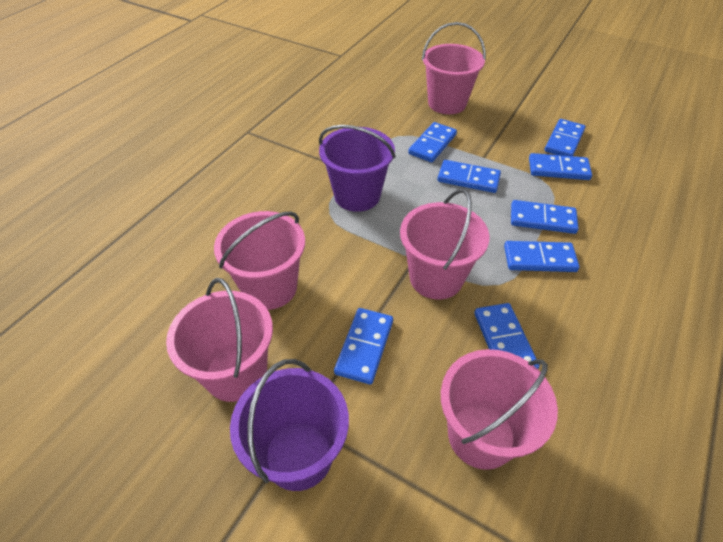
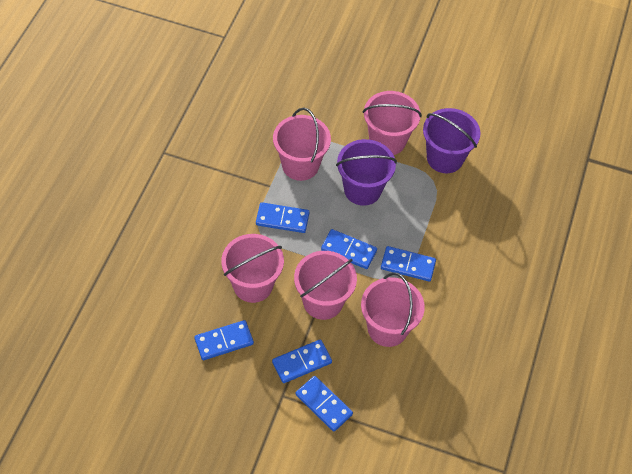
blue domino: [334,308,393,385] [408,122,457,162] [437,160,501,193] [474,303,539,369] [504,241,580,272] [511,200,578,234] [529,153,592,180] [545,119,585,156] = 8 -> [194,320,254,360] [256,202,309,233] [272,339,332,383] [295,376,353,432] [321,229,377,269] [381,246,436,282] = 6

